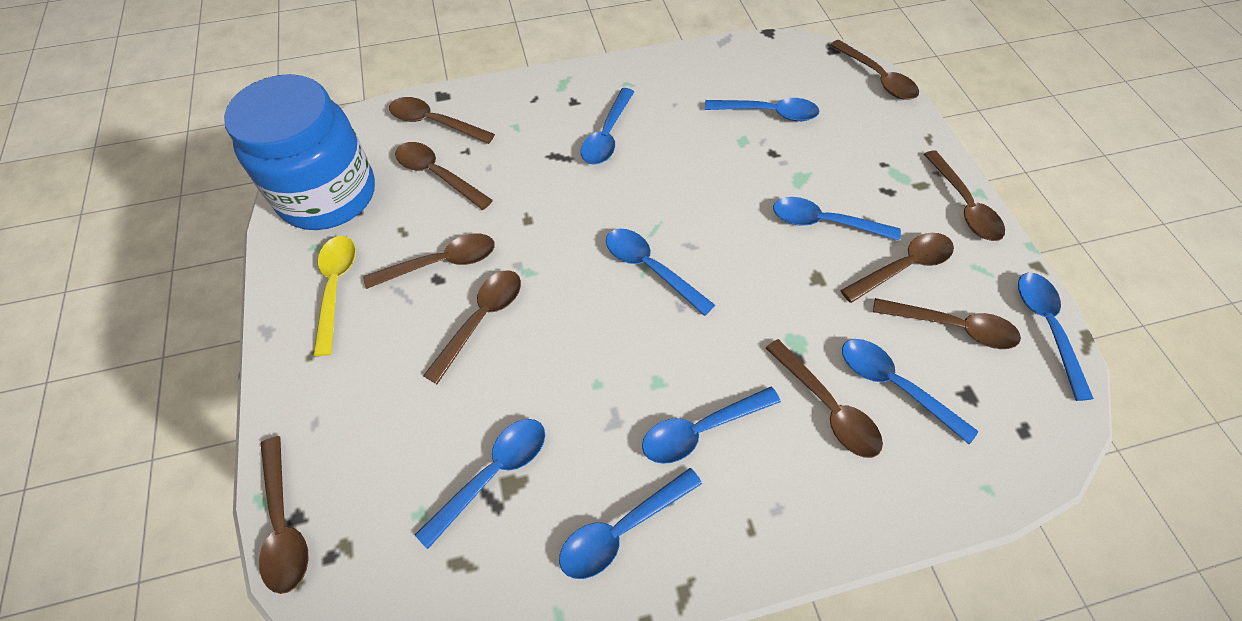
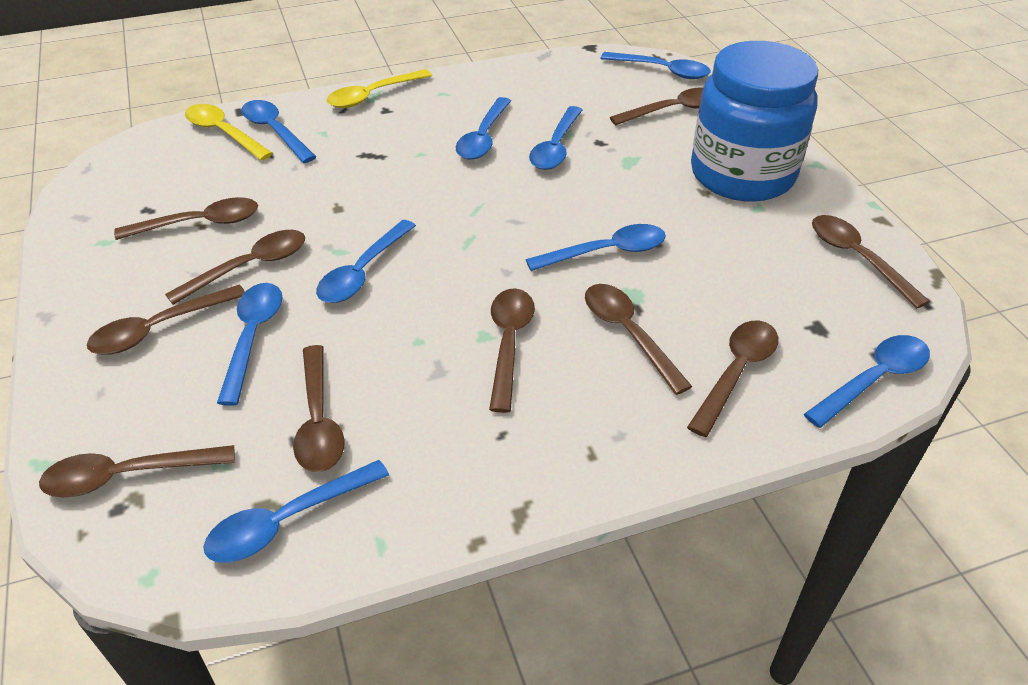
yellow spoon: [313,236,356,356] = 1 -> [185,104,273,161] [327,69,432,108] = 2

